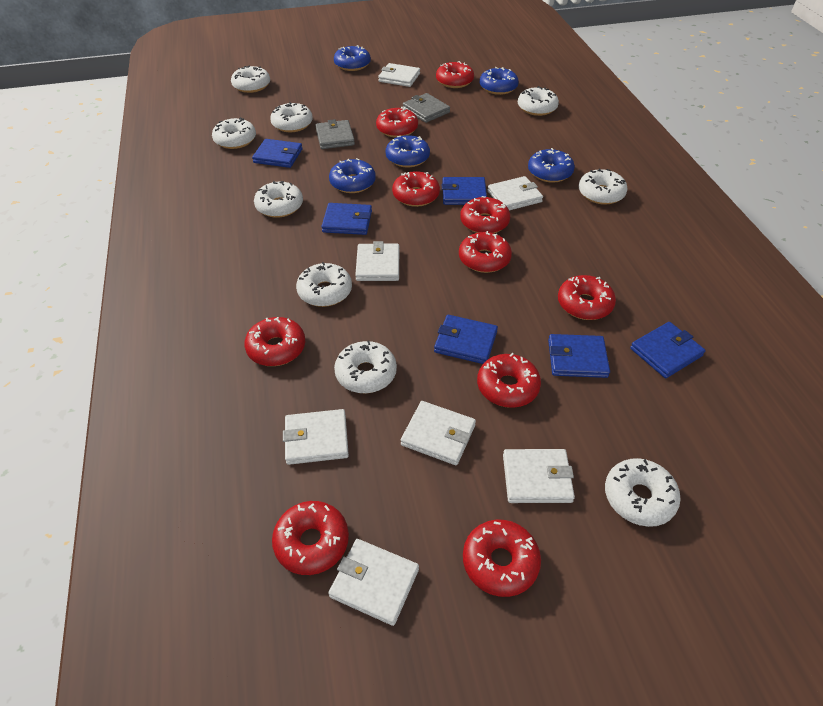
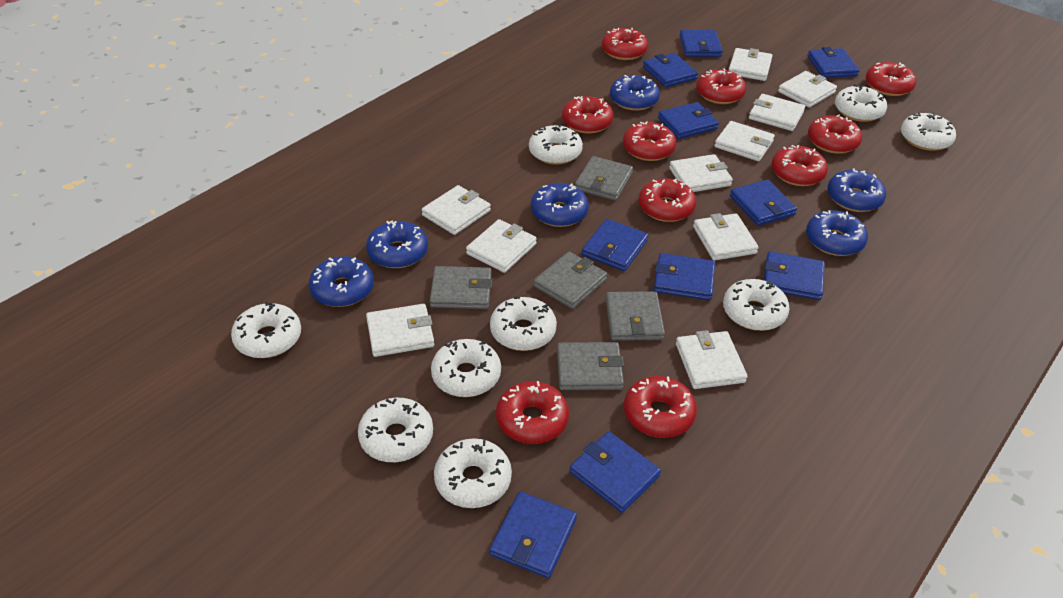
blue donut: [329,158,376,193] [334,45,371,71] [386,135,430,167] [480,67,519,95] [528,148,575,183] = 5 -> [309,256,374,307] [366,220,428,268] [531,183,589,227] [610,75,660,111] [806,210,868,256] [827,168,886,212] = 6
blue wallet: [252,139,302,168] [321,203,372,235] [434,315,498,364] [442,177,487,205] [548,334,610,378] [630,322,705,378] = 6 -> [490,492,577,578] [570,431,661,513] [582,219,648,271] [643,53,698,87] [654,253,715,300] [658,102,719,139] [680,30,723,57] [730,179,797,226] [764,251,825,300] [808,47,860,78] = 10
grey wallet: [315,119,355,149] [403,93,450,123] = 2 -> [430,266,492,309] [534,252,607,309] [557,342,624,390] [575,156,633,201] [606,291,665,341] = 5
white wallet: [283,409,349,465] [328,539,419,626] [355,241,399,281] [378,63,420,87] [401,401,476,465] [488,176,543,210] [503,449,575,503] = 7 -> [366,304,434,357] [422,185,491,235] [466,219,537,273] [669,154,733,192] [676,330,748,389] [693,213,759,261] [714,121,775,161] [729,48,773,81] [749,94,805,131] [778,71,837,108] = 10

